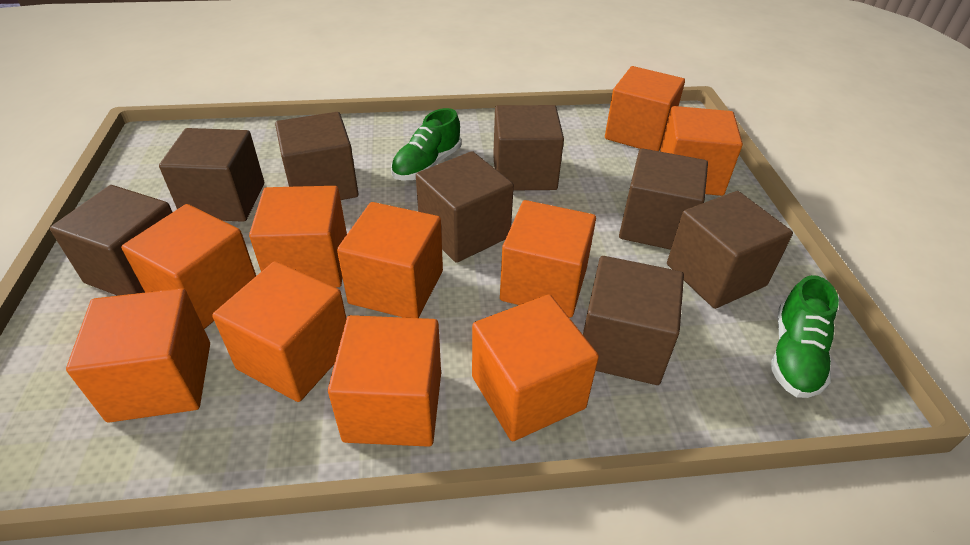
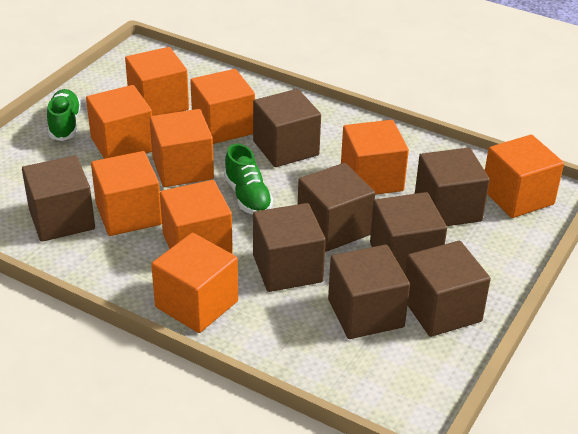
orange cube: [66,288,210,423] [121,204,256,329] [212,261,347,402] [249,186,347,288] [328,315,441,447] [337,202,443,318] [472,295,599,441] [500,200,596,317] [605,66,685,151] [660,106,743,196] = 10 -> [86,85,152,159] [91,151,162,236] [125,47,189,116] [150,109,214,187] [151,233,238,333] [160,180,233,254] [190,69,255,144] [341,120,409,195] [485,135,564,218] = 9

